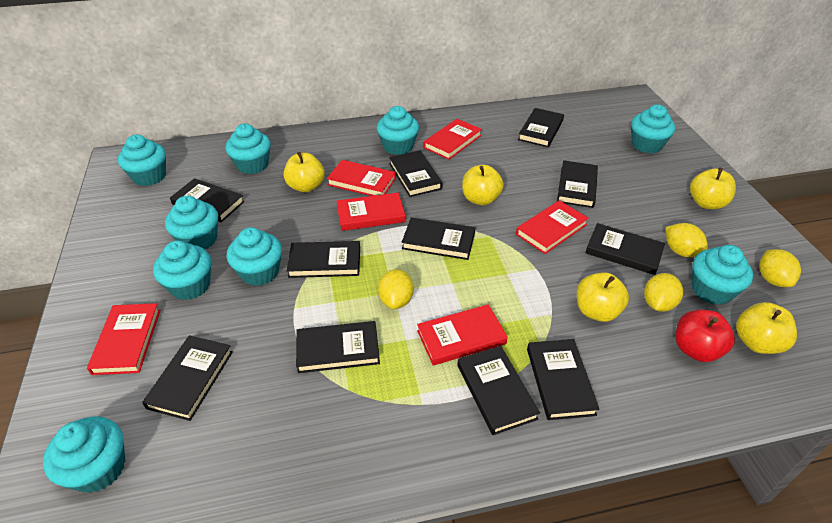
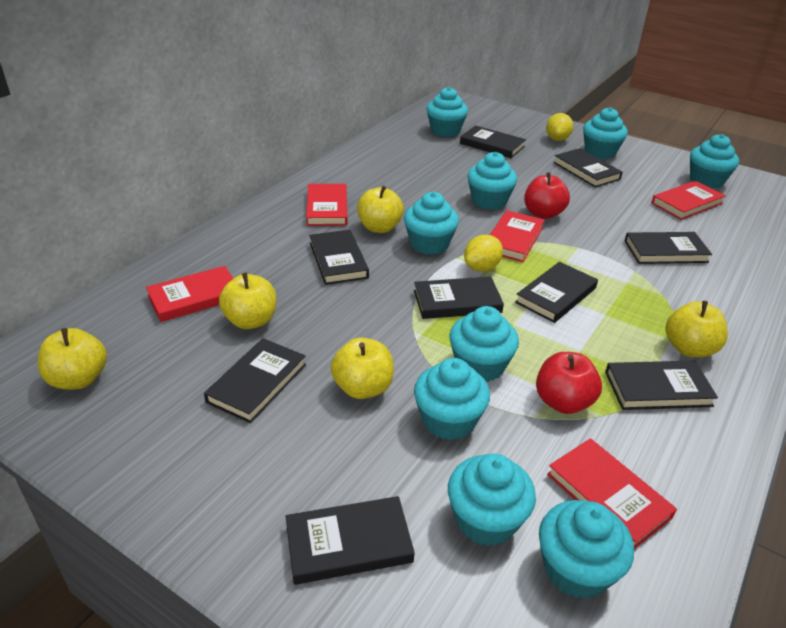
black book: [142,335,233,421] [170,178,244,222] [287,241,360,278] [296,321,380,373] [389,150,442,197] [402,217,475,260] [457,346,540,435] [518,108,564,147] [527,339,600,420] [557,160,598,208] [585,223,665,275] = 11 -> [204,338,306,423] [286,496,415,585] [309,230,369,285] [414,277,504,319] [460,125,526,158] [515,262,598,323] [553,148,623,188] [605,361,718,410] [625,232,712,264] = 9
red apple: [676,310,735,362] = 1 -> [524,172,570,219] [536,352,602,414] = 2
red book: [87,303,160,375] [327,160,396,196] [336,193,406,231] [417,304,508,366] [424,119,482,160] [516,200,589,254] = 6 -> [146,266,234,322] [306,184,347,226] [490,210,545,262] [547,438,677,549] [651,180,726,220] = 5
yellow lemon: [378,269,414,309] [644,273,683,312] [665,223,708,257] [759,249,801,287] = 4 -> [464,235,503,271] [546,113,573,141] = 2

